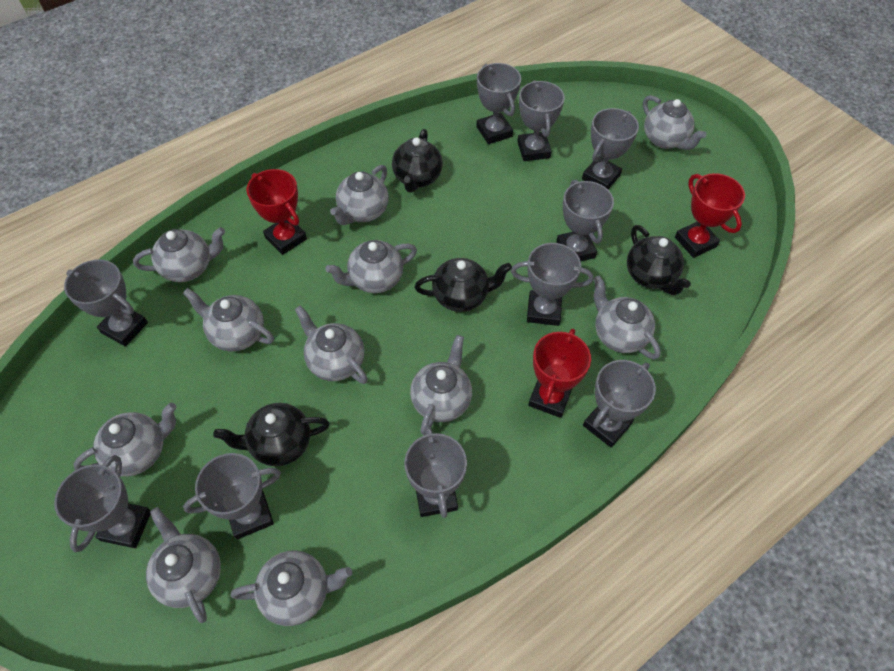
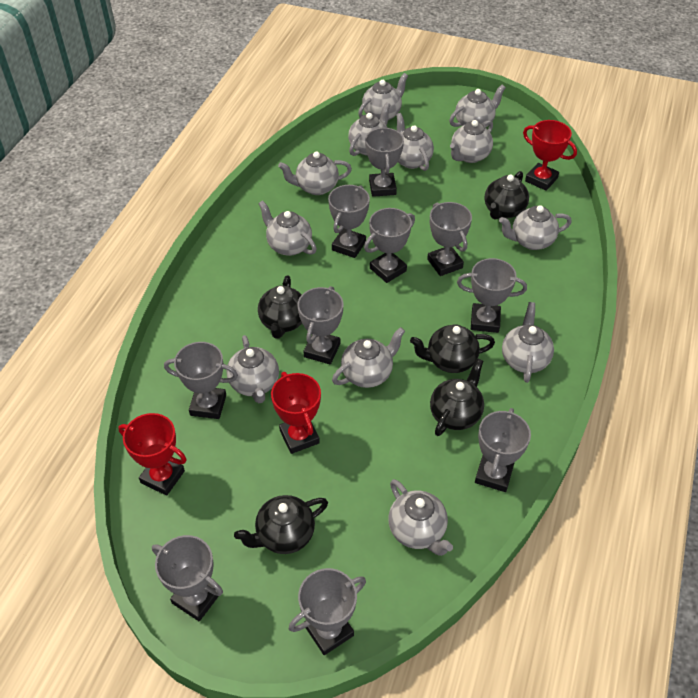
black teapot: [213,403,330,466] [392,129,443,193] [414,258,512,312] [627,225,691,295] = 4 -> [234,495,328,554] [258,275,302,339] [410,325,495,373] [430,359,484,436] [484,171,529,219] = 5
grey teapot: [73,403,176,477] [133,227,225,282] [146,507,221,623] [183,288,274,351] [231,551,352,626] [295,305,368,384] [326,240,417,293] [330,165,389,225] [410,335,472,435] [593,276,661,360] [643,95,707,150] = 11 -> [226,335,279,403] [258,200,317,256] [278,152,352,195] [332,327,405,388] [348,102,391,156] [358,73,408,120] [388,479,453,556] [396,113,434,171] [449,85,506,128] [450,120,493,163] [499,205,572,250] [502,302,554,383] = 12

